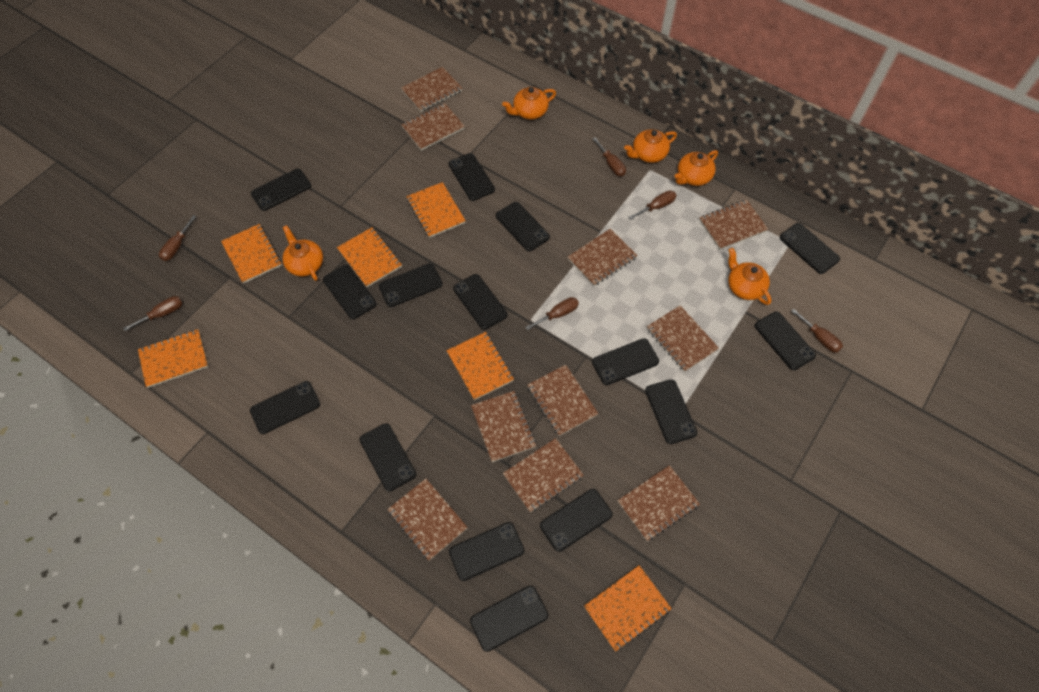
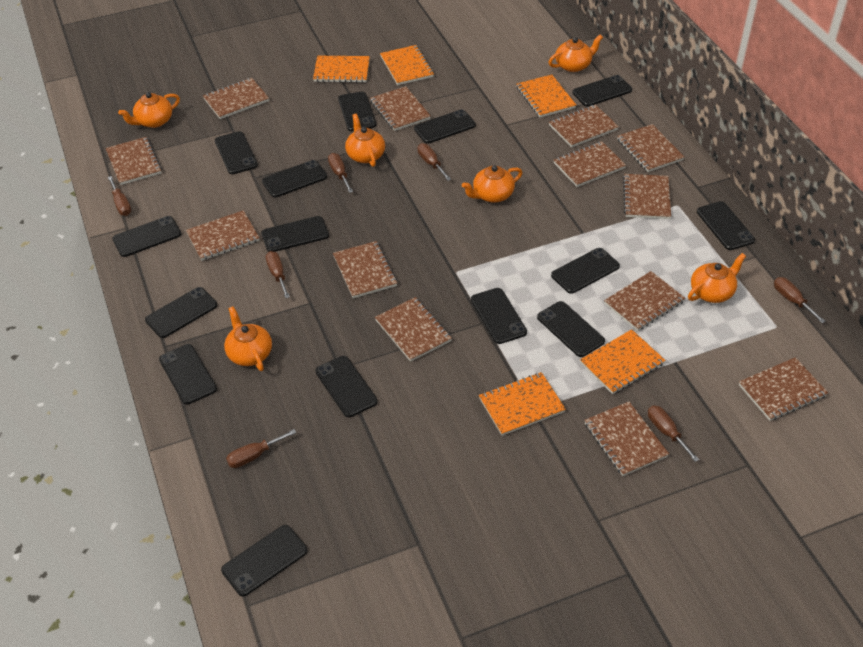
brown notebook: [387,479,468,561] [401,67,462,112] [402,103,465,151] [471,391,536,462] [503,438,584,512] [527,365,599,436] [568,228,638,286] [617,465,700,541] [647,305,719,372] [699,200,768,250] = 10 -> [106,137,162,185] [186,210,260,261] [203,78,269,119] [333,241,397,298] [370,86,431,131] [375,297,452,362] [549,105,619,147] [554,141,626,187] [584,401,669,476] [604,271,685,331] [617,124,684,172] [623,174,671,219] [739,357,828,421] = 13
brown screwdriver: [123,296,183,331] [159,215,197,261] [525,297,579,330] [593,137,626,176] [629,190,676,219] [791,309,843,353] = 6 -> [108,176,131,216] [226,429,297,468] [266,251,290,298] [328,153,353,193] [418,143,451,181] [648,405,699,462] [774,277,826,323] = 7
orange notebook: [138,329,208,388] [221,224,282,283] [337,228,402,287] [406,182,466,238] [446,332,514,400] [584,565,672,652] = 6 -> [313,56,370,83] [380,45,434,85] [479,372,566,436] [516,74,576,117] [580,329,666,394] = 5
orange teapot: [282,225,323,281] [502,87,556,120] [624,129,677,163] [675,150,718,186] [728,248,771,305] = 5 -> [118,92,180,128] [224,306,272,371] [345,114,385,167] [462,165,522,202] [549,35,603,72] [688,253,746,303] = 6

